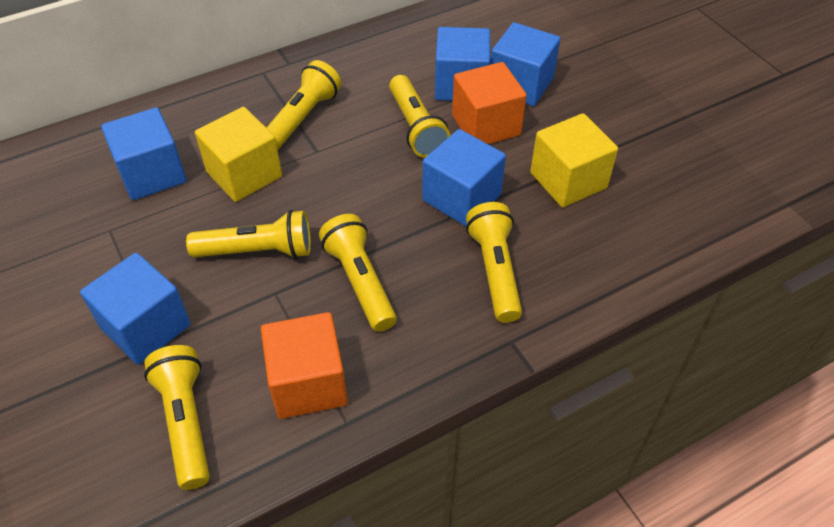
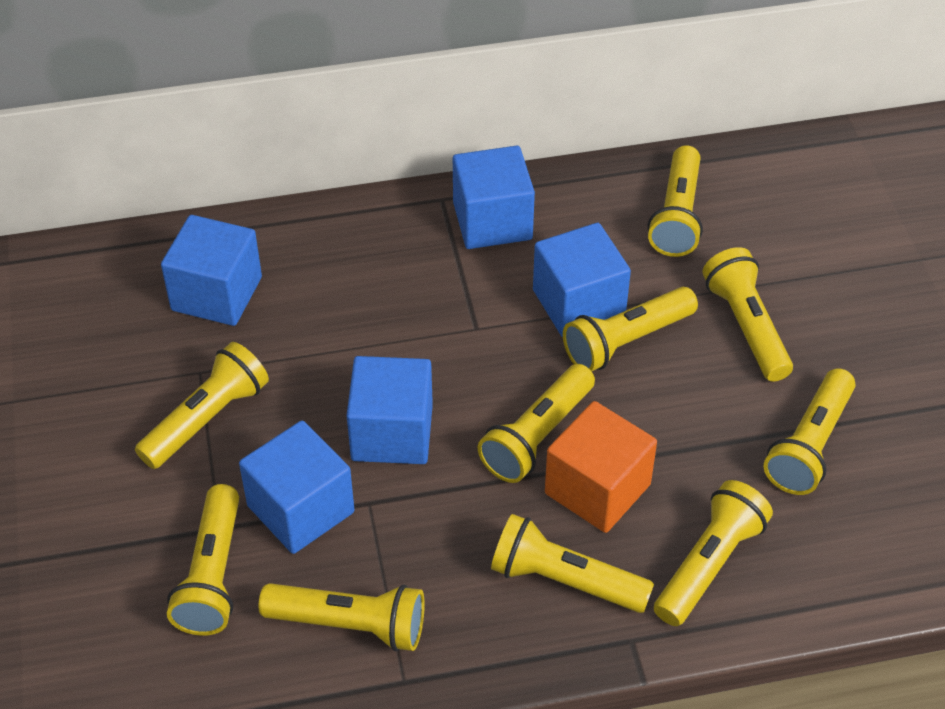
orange cube: [261,312,348,419] [452,62,527,144] = 2 -> [545,401,657,533] = 1
yellow cube: [195,107,282,202] [530,113,618,207] = 2 -> none = 0
yellow flashlight: [144,345,210,490] [186,210,311,259] [266,60,341,150] [319,214,397,332] [389,75,450,158] [466,202,522,323] = 6 -> [135,342,269,469] [167,484,239,636] [259,583,425,651] [478,364,595,483] [491,514,654,613] [563,287,698,371] [648,145,703,257] [654,480,773,626] [703,247,793,382] [763,368,856,495] = 10

